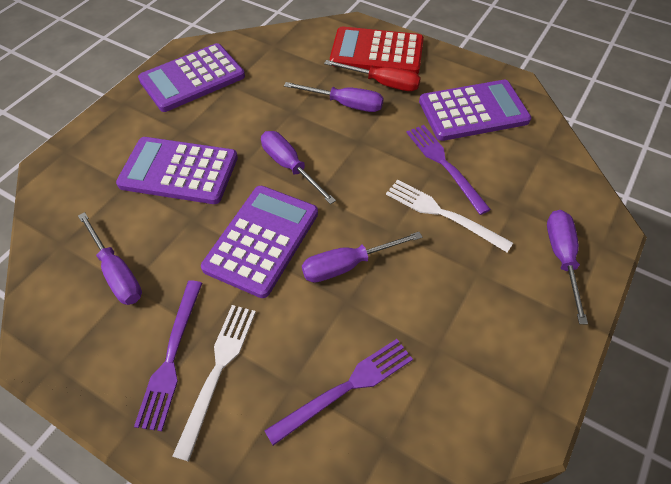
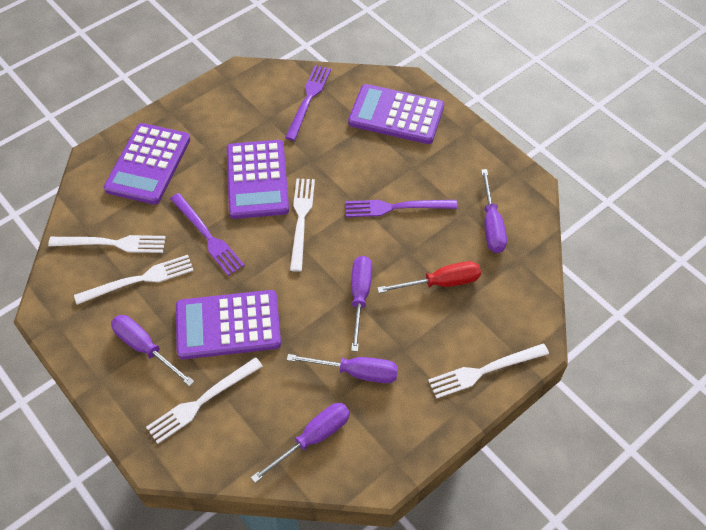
red calculator: [330,26,424,74] = 1 -> none = 0
white fork: [172,305,256,461] [386,180,513,252] = 2 -> [48,235,166,253] [74,255,194,305] [146,357,263,444] [290,178,315,272] [428,343,549,399] = 5

